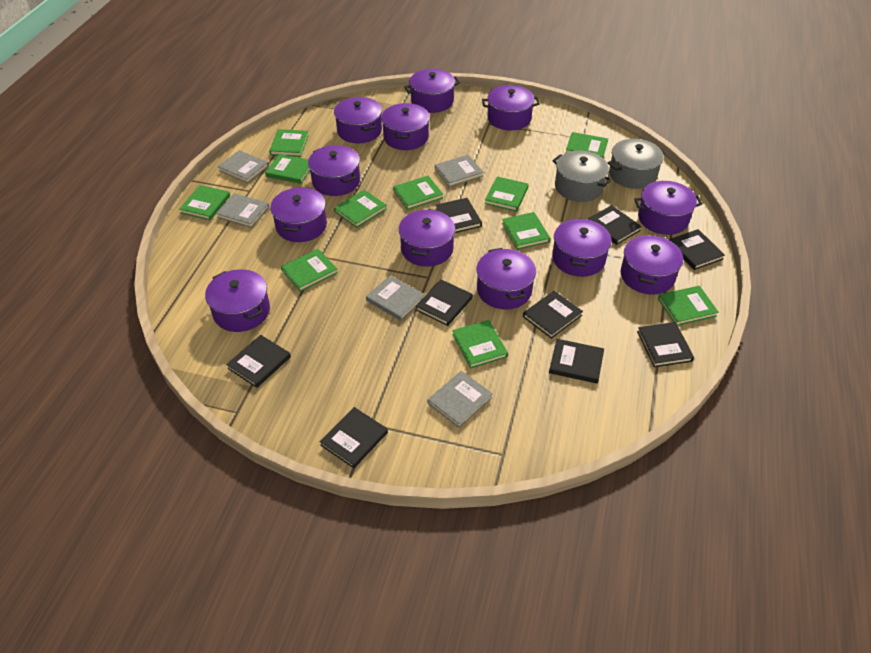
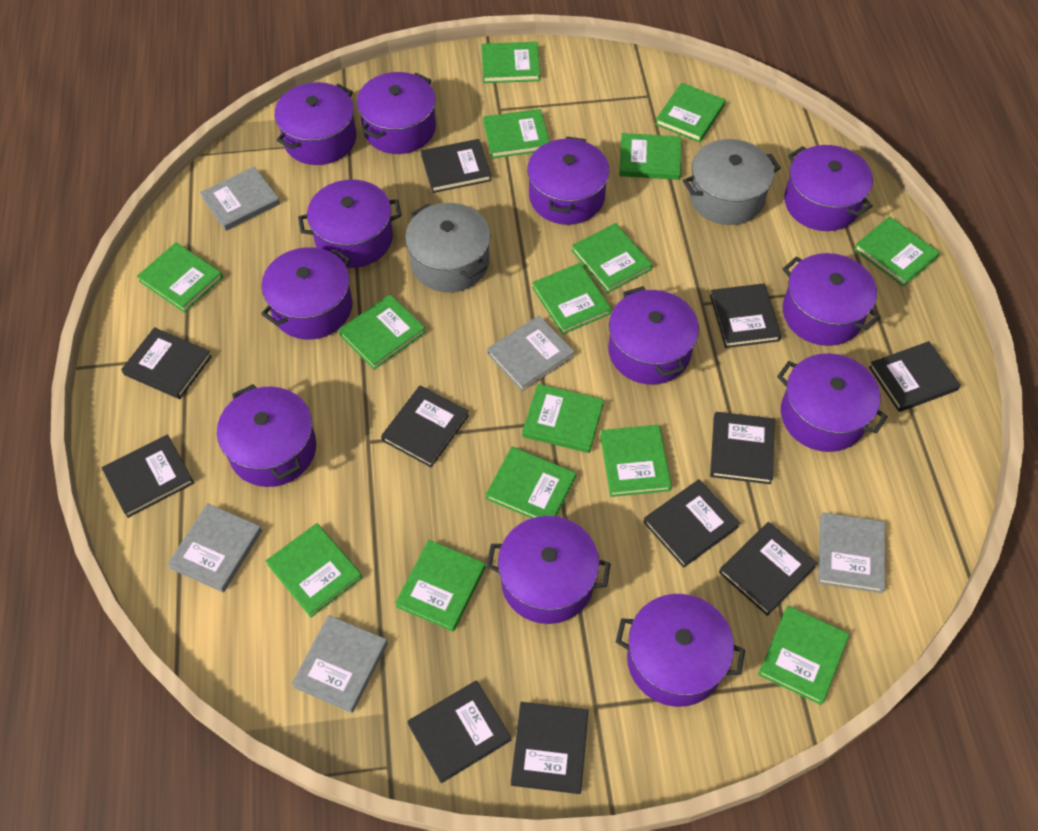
black book: [226,335,291,388] [320,407,388,468] [416,279,472,326] [436,198,482,233] [523,291,583,339] [549,339,604,384] [588,205,642,245] [637,322,694,367] [669,229,725,270] = 9 -> [102,435,194,518] [121,327,212,399] [381,385,469,467] [407,680,511,783] [421,139,492,193] [511,702,588,794] [643,479,740,568] [710,283,782,348] [710,412,775,484] [719,522,817,616] [869,341,960,412] = 11
green book: [179,185,230,220] [265,154,310,184] [269,129,309,157] [281,249,338,292] [334,190,387,228] [393,176,443,210] [452,320,508,369] [485,176,529,212] [502,212,550,250] [566,132,608,158] [658,286,719,326] = 11 -> [137,242,223,313] [266,523,362,618] [338,294,426,370] [395,540,486,632] [481,42,540,83] [483,109,550,158] [486,447,576,518] [522,384,604,453] [532,263,612,335] [572,223,652,293] [600,425,672,497] [619,133,681,180] [655,83,726,142] [758,606,849,705] [854,216,940,287] = 15

